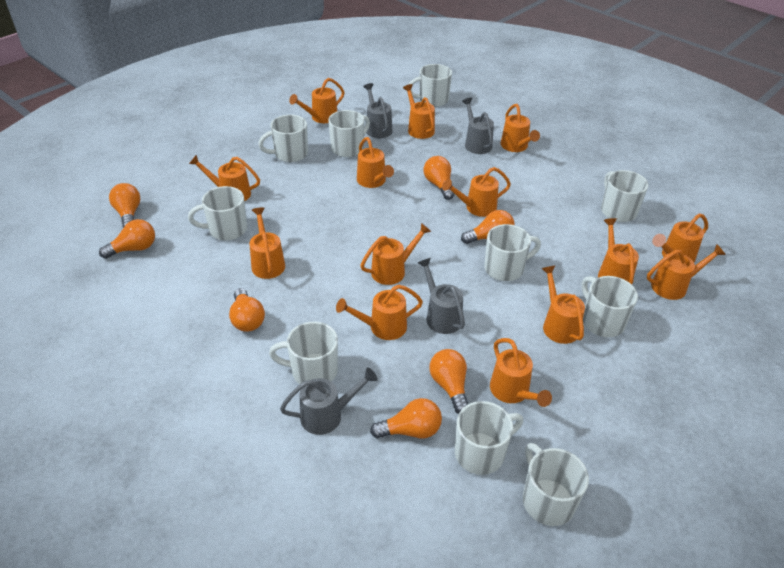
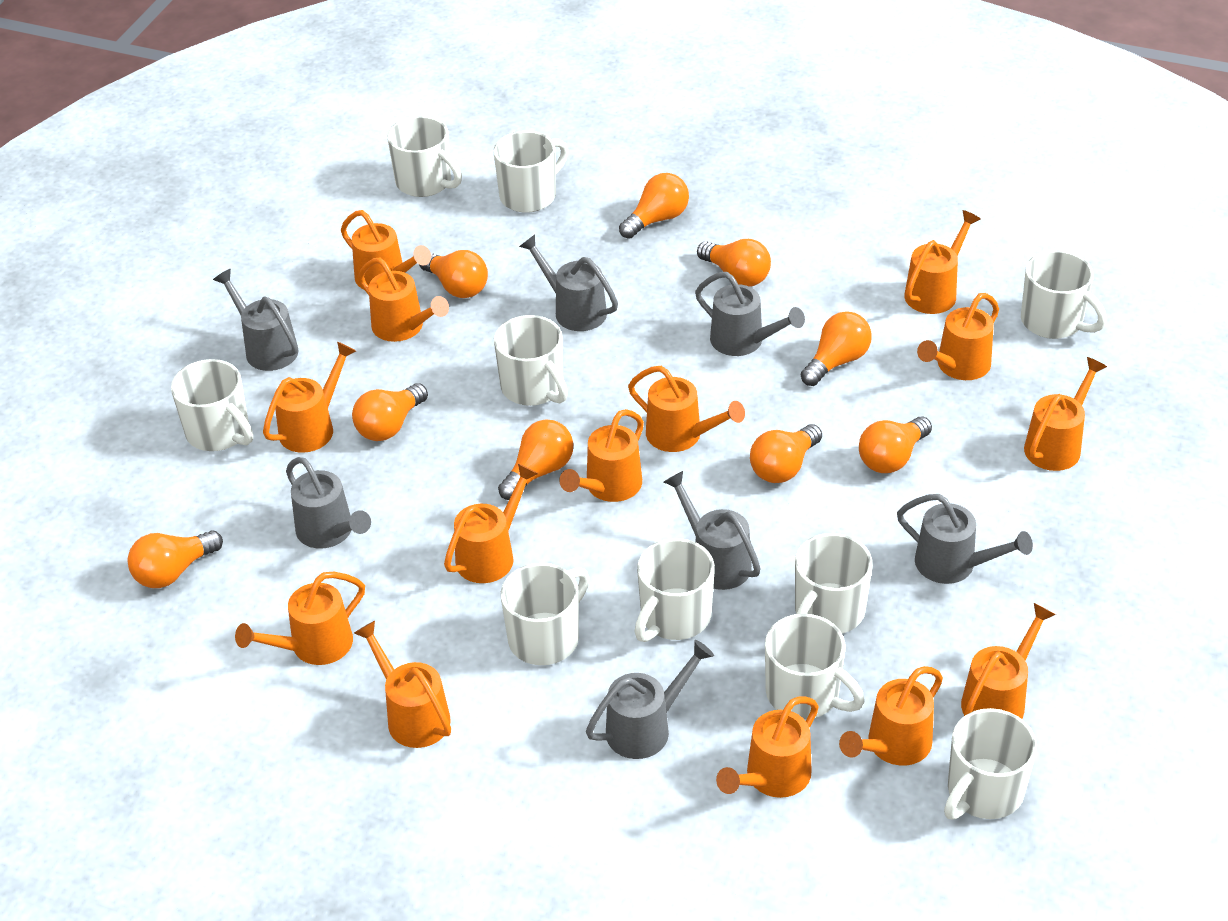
grey watering can: [280,367,378,435] [363,83,392,138] [417,258,465,334] [462,98,494,154] = 4 -> [213,269,298,371] [286,457,371,549] [519,235,618,331] [586,640,714,759] [664,471,761,590] [695,272,805,356] [897,494,1033,584] = 7
orange light bulb: [99,219,155,259] [109,183,141,228] [229,288,265,332] [370,398,442,439] [424,156,454,200] [430,349,468,414] [461,210,515,244] = 7 -> [128,530,223,588] [352,383,428,441] [419,250,488,298] [498,419,573,500] [619,173,689,239] [697,239,771,287] [750,424,822,483] [801,311,872,386] [859,417,932,473] = 9

